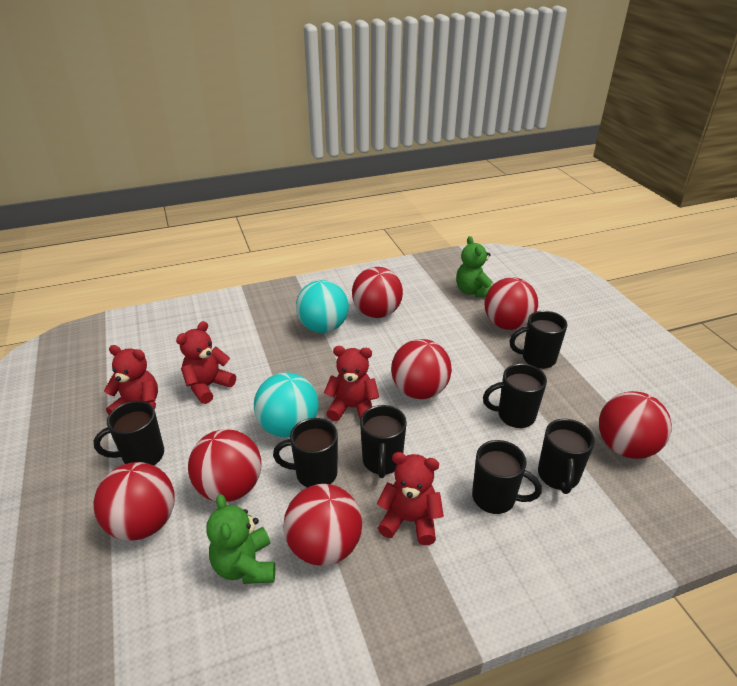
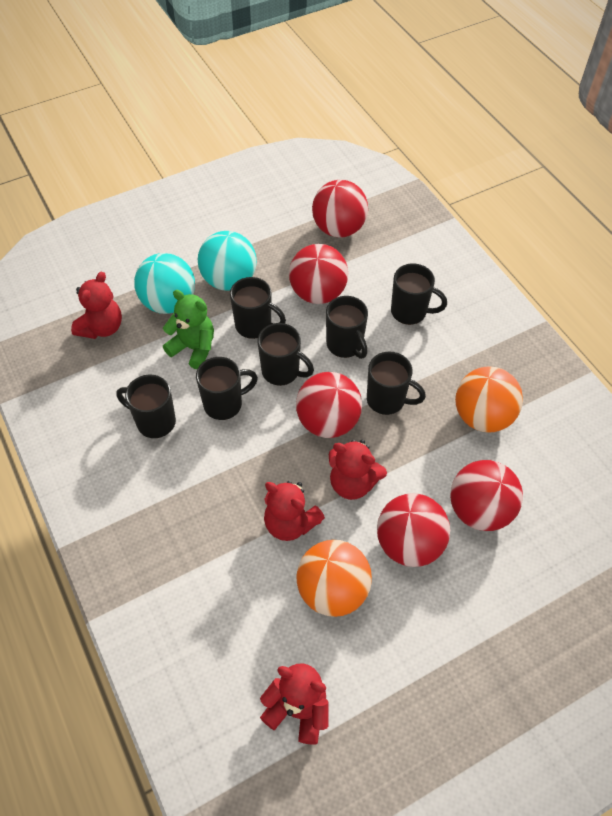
green teddy bear: [206,494,275,584] [456,236,492,297] = 2 -> [163,290,214,369] = 1
orange ball: none = 0 -> [296,540,372,617] [455,366,523,433] = 2
red ball: [94,462,175,540] [188,429,261,502] [284,484,362,566] [352,267,403,318] [391,339,452,399] [485,277,538,330] [599,391,672,459] = 7 -> [289,244,348,304] [296,372,362,438] [312,180,368,238] [377,493,450,567] [450,460,523,531] = 5

